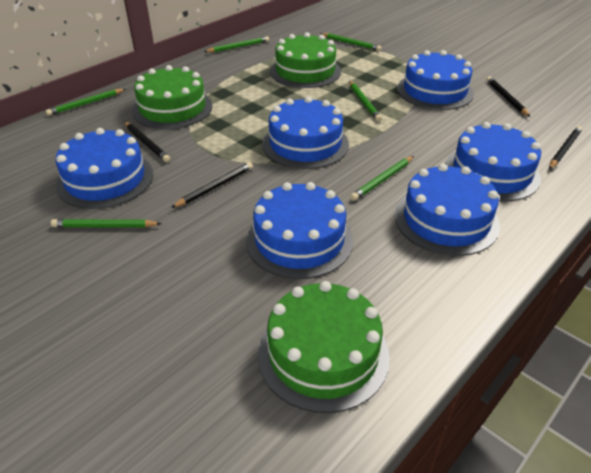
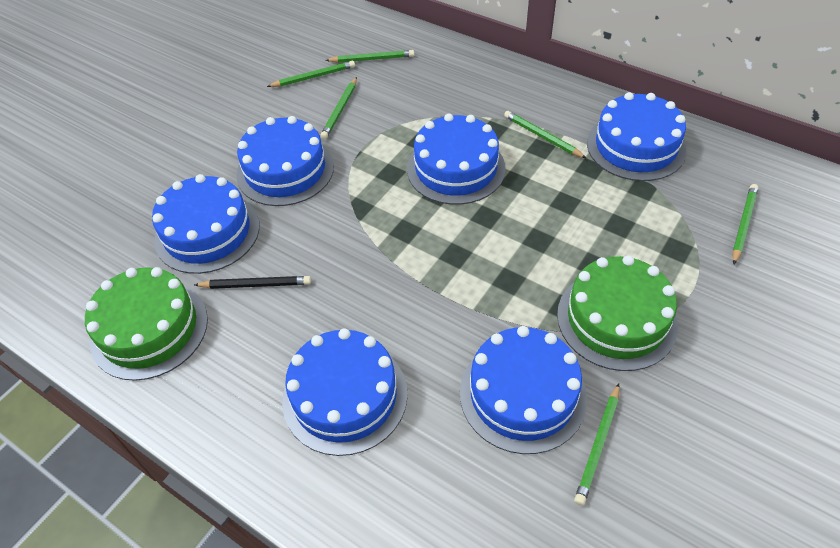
black pencil: [124,122,170,162] [171,162,253,208] [486,76,530,117] [549,126,582,169] = 4 -> [194,276,311,289] = 1
green cake: [132,65,212,129] [258,281,390,413] [270,32,341,88] = 3 -> [85,267,208,381] [557,255,678,371] = 2

